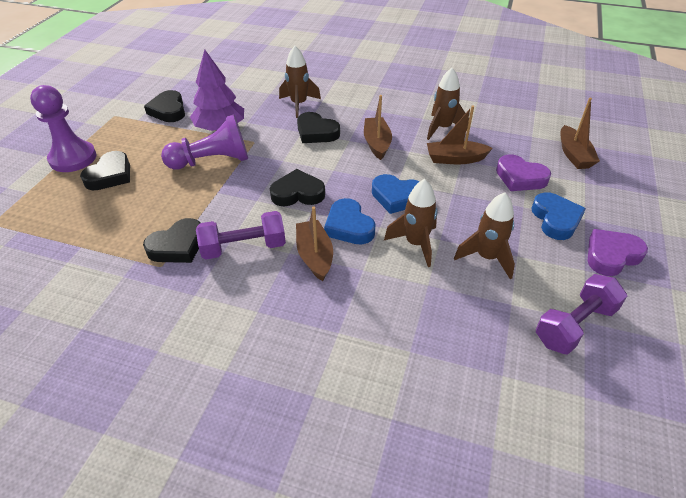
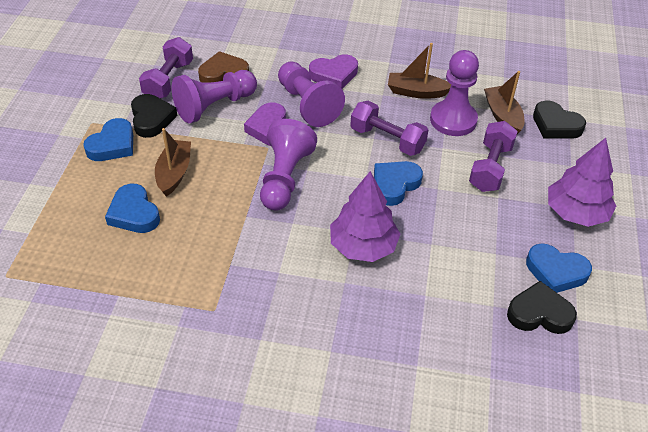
black heart: [80,151,130,190] [143,218,200,263] [144,90,185,122] [270,169,325,206] [297,112,340,143] = 5 -> [131,94,177,138] [507,281,577,334] [533,100,586,139] = 3
blue heart: [324,198,375,245] [372,174,420,214] [531,192,586,240] = 3 -> [83,118,133,161] [105,184,160,233] [374,161,423,206] [526,243,592,293] = 4
brown boat: [296,207,333,281] [364,95,392,160] [427,106,493,164] [561,97,600,169] = 4 -> [155,128,191,197] [388,43,451,99] [484,71,525,134] = 3
brown heart: none = 0 -> [198,51,249,83] = 1
brown rocket: [279,46,321,118] [384,179,438,267] [427,68,469,140] [454,192,515,279] = 4 -> none = 0
purple dumbbell: [196,211,286,259] [536,274,627,355] = 2 -> [139,37,193,99] [350,101,428,156] [469,121,518,192] = 3
purple pawn: [30,85,96,172] [161,115,248,170] = 2 -> [172,70,257,123] [260,119,317,210] [278,61,345,127] [430,50,479,136] = 4
purple tree: [190,49,244,131] = 1 -> [330,171,400,262] [548,138,616,227] = 2

